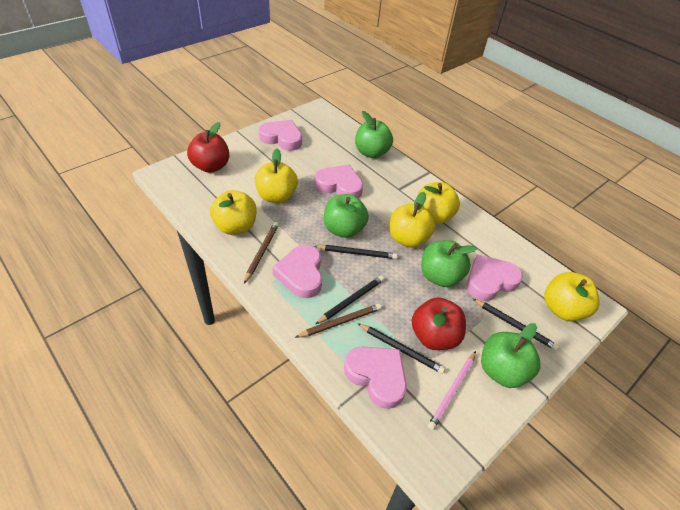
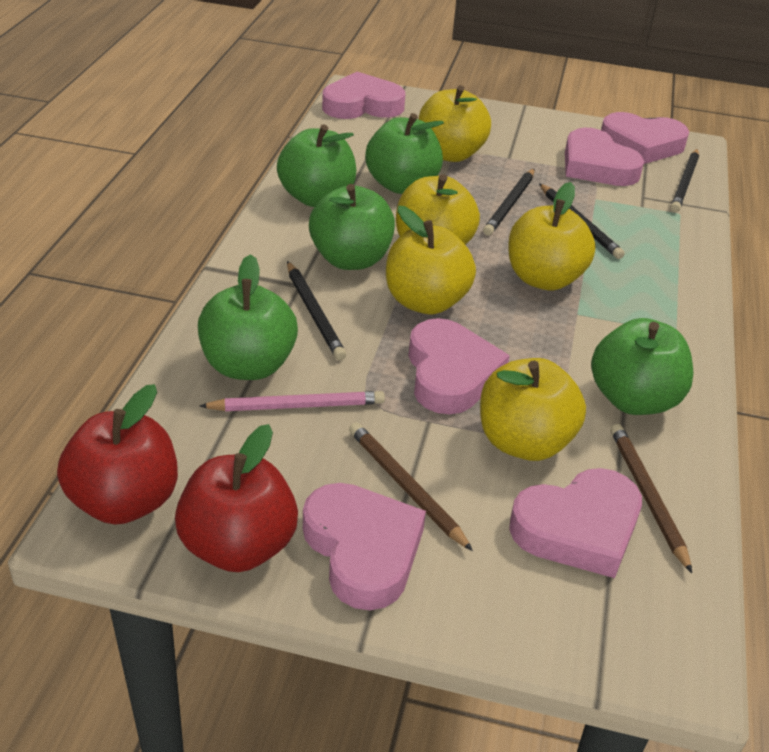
green apple: [324,194,369,238] [355,111,393,158] [421,240,477,287] [481,323,541,388] = 4 -> [198,254,298,380] [277,124,356,207] [309,184,395,270] [365,113,444,194] [591,318,693,415] = 5
pink heart: [259,120,302,151] [272,245,322,298] [315,165,363,198] [344,346,407,409] [467,254,523,301] = 5 -> [303,483,426,610] [322,72,405,119] [408,318,510,414] [509,468,642,578] [565,128,644,186] [601,112,689,164] = 6

